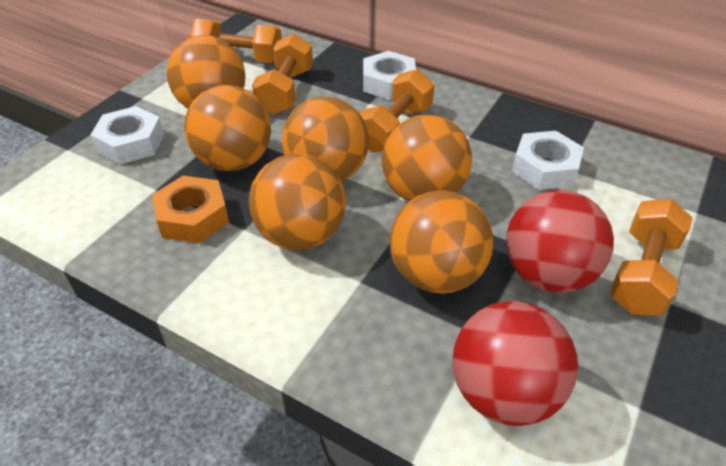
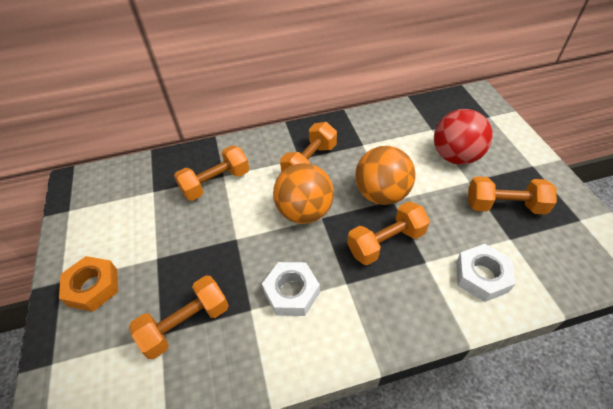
orange ball: [166,35,245,108] [184,85,271,171] [249,154,346,250] [282,97,369,182] [382,114,472,201] [390,190,494,294] = 6 -> [273,163,334,224] [355,146,416,205] = 2
orange dumbbell: [190,19,282,63] [252,33,313,115] [359,69,434,152] [610,199,693,315] = 4 -> [129,275,229,359] [174,145,249,201] [280,122,337,172] [347,201,430,265] [468,176,557,215] = 5
red ball: [452,301,578,426] [506,190,614,293] = 2 -> [434,109,493,165] = 1
white nut: [91,106,164,164] [363,51,416,100] [512,131,584,190] = 3 -> [262,262,320,316] [456,244,516,302] = 2

